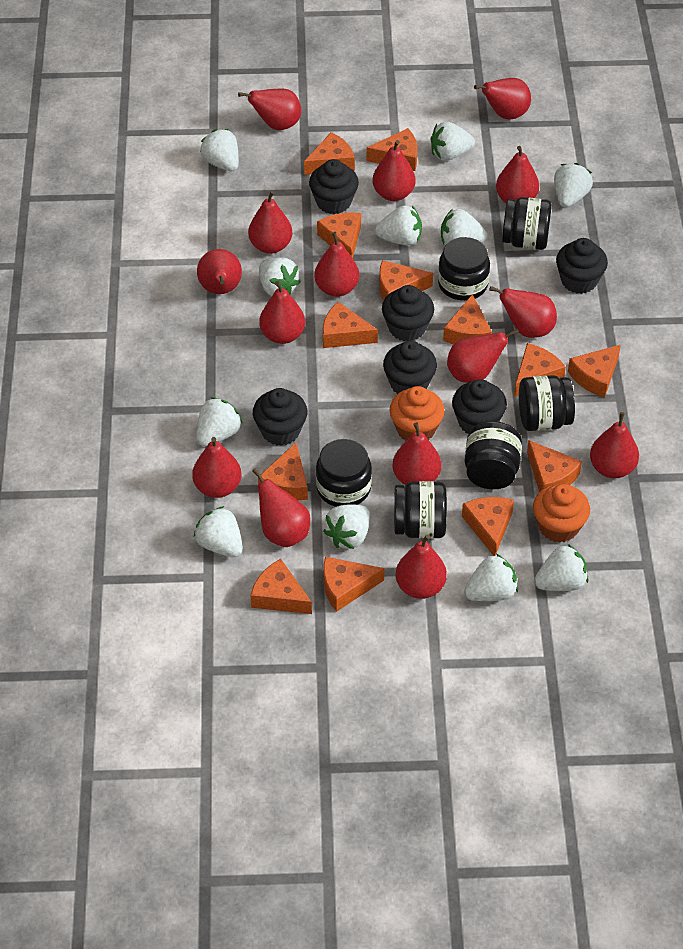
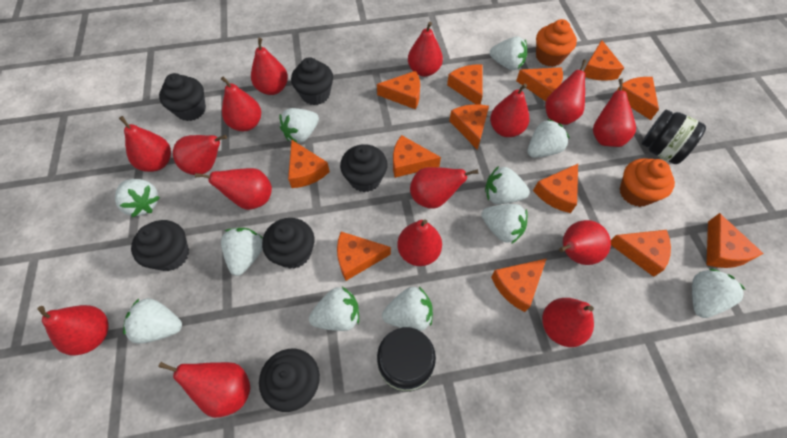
black jar: [316,439,372,507] [394,481,447,538] [438,237,490,301] [465,421,522,489] [502,197,552,250] [519,375,575,431] = 6 -> [377,327,436,392] [641,110,706,164] = 2

